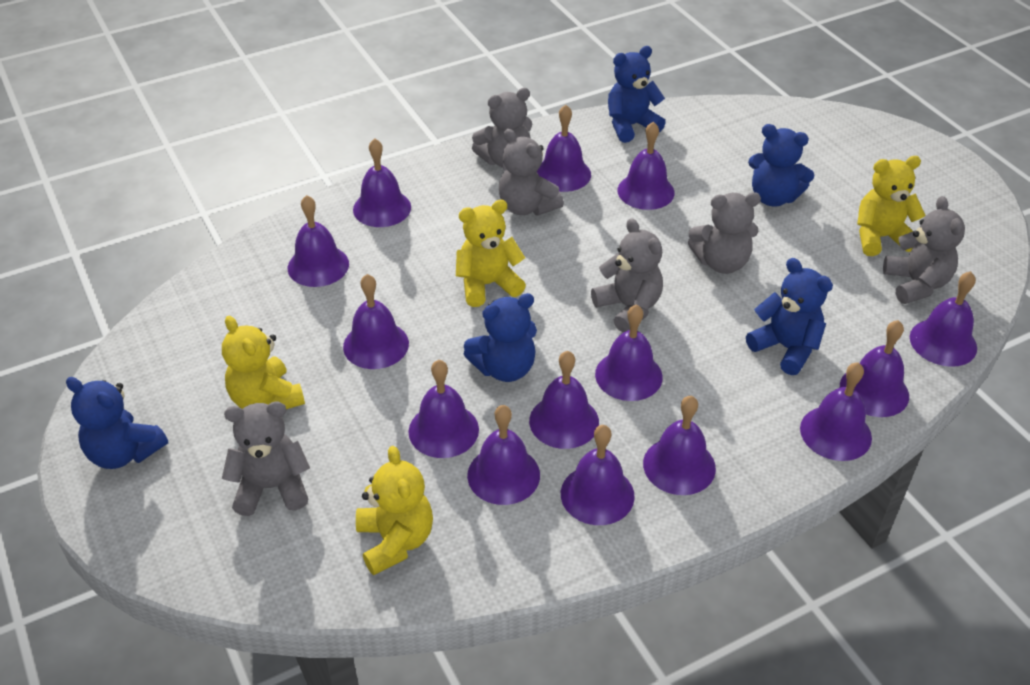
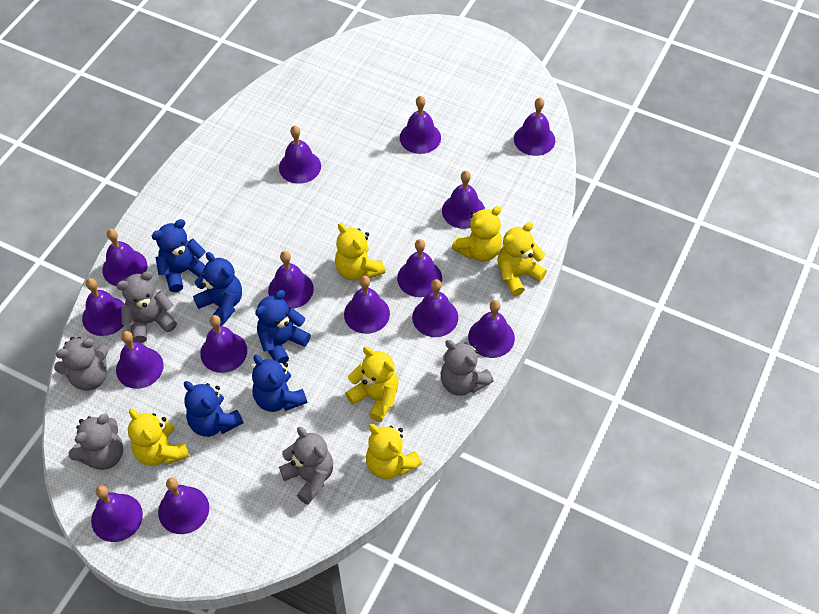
grey teddy bear: [222,402,310,516] [472,88,532,168] [499,129,564,216] [591,218,663,333] [688,192,761,274] [883,196,965,304] = 6 -> [54,337,109,391] [69,414,123,470] [116,271,177,343] [279,427,333,505] [440,340,493,396] = 5
purple bell: [288,195,349,287] [343,274,409,369] [353,138,411,227] [409,360,479,458] [467,405,540,505] [529,351,599,449] [537,105,591,192] [561,425,635,525] [595,304,663,401] [617,122,675,210] [643,396,716,495] [800,362,872,461] [840,320,909,417] [910,271,977,367] = 14 -> [82,278,125,336] [91,486,143,542] [102,229,147,286] [116,331,164,389] [158,478,209,534] [200,315,247,373] [268,251,314,309] [279,126,321,184] [344,276,390,334] [397,239,442,297] [400,96,441,154] [412,279,458,337] [442,171,485,229] [468,300,515,358] [514,98,555,156] = 15
yellow teddy bear: [222,316,305,409] [356,446,433,575] [456,200,526,307] [857,156,926,256] = 4 -> [128,408,189,466] [335,223,385,280] [345,347,399,422] [366,424,422,479] [452,206,502,262] [497,222,547,296] = 6

